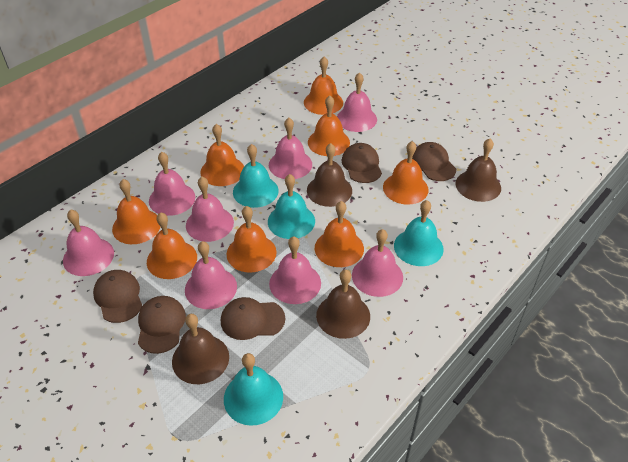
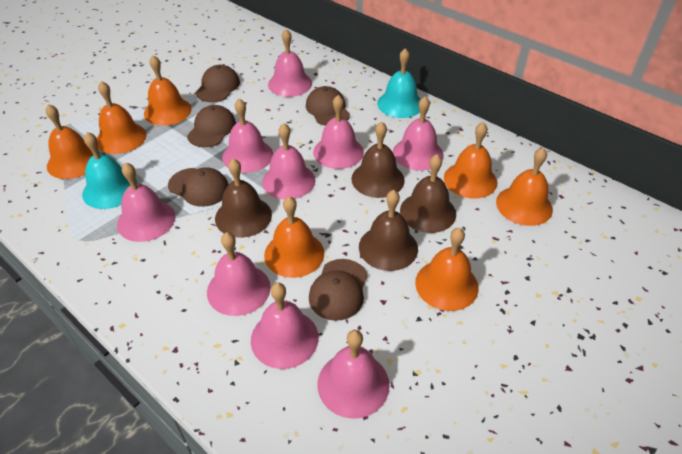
orange bell: [112,179,160,244] [147,212,197,279] [200,124,244,186] [227,206,276,273] [304,57,343,115] [308,96,350,156] [315,201,364,267] [383,141,429,205] = 8 -> [45,104,100,179] [97,81,147,154] [144,55,192,126] [264,196,324,278] [415,227,479,311] [444,122,497,199] [496,148,553,226] = 7
pink bell: [63,210,114,276] [149,152,195,216] [185,241,237,309] [186,177,234,242] [269,118,312,179] [269,236,321,304] [337,72,377,132] [352,229,403,297] = 8 -> [117,162,175,242] [207,232,271,316] [222,99,273,173] [251,283,319,369] [262,123,316,199] [268,29,312,97] [313,95,364,169] [317,330,390,419] [393,96,444,171] = 9
turquoise bell: [224,353,283,426] [233,144,278,208] [268,174,315,239] [394,200,444,266] = 4 -> [82,132,138,209] [377,48,421,118] = 2

